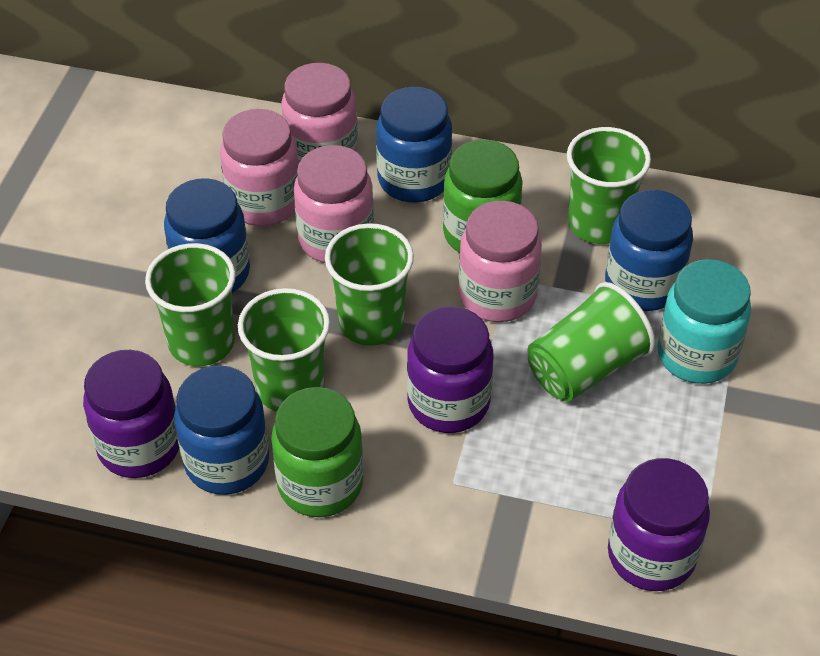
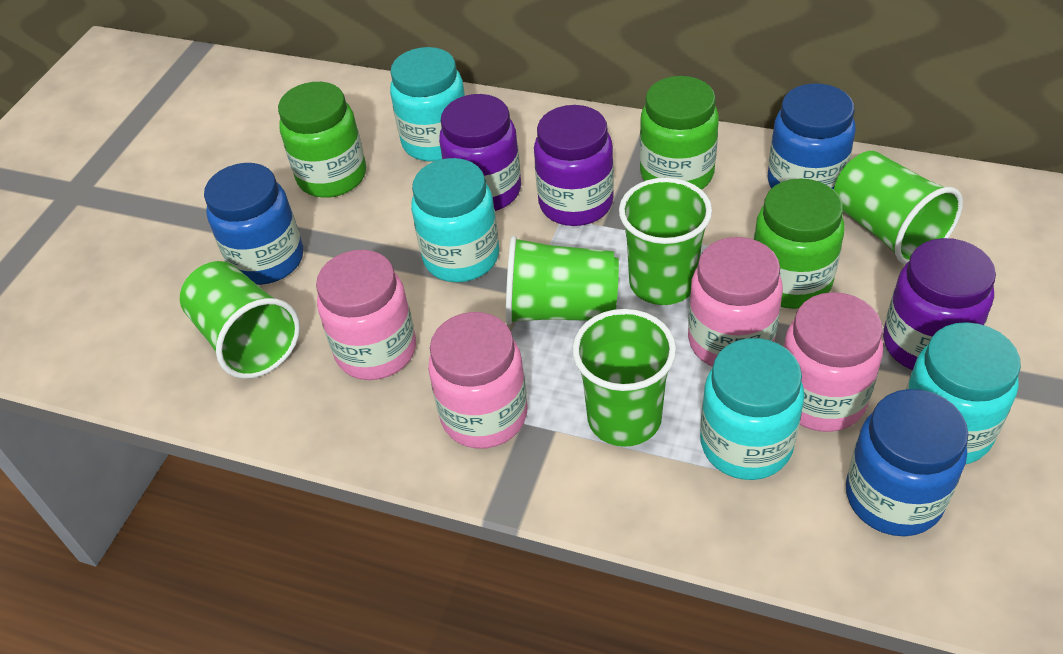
blue jar: [164,178,250,293] [174,365,269,495] [376,86,452,203] [605,190,693,311] = 4 -> [204,163,303,285] [768,83,855,190] [846,389,969,536] = 3
green jar: [271,387,364,517] [443,140,523,253] = 2 -> [278,82,366,198] [640,76,719,190] [754,178,845,309] = 3
turquoise jar: [657,259,751,384] = 1 -> [390,47,465,162] [411,158,499,282] [700,338,804,480] [906,322,1021,464] = 4

